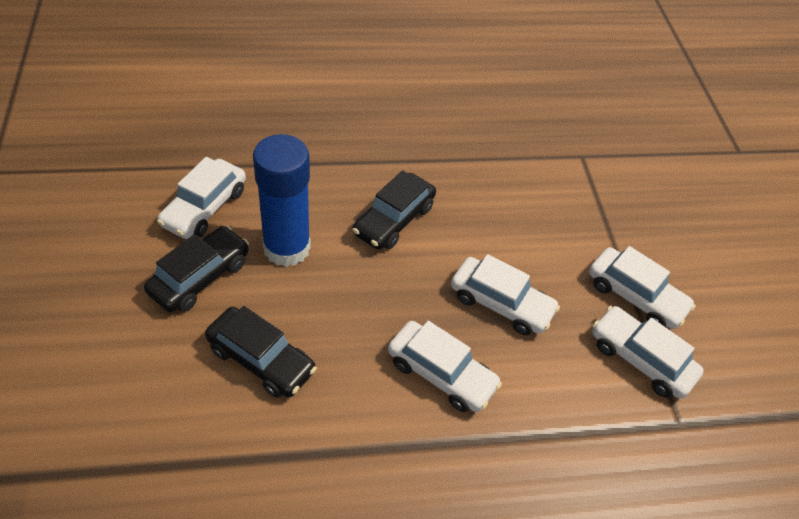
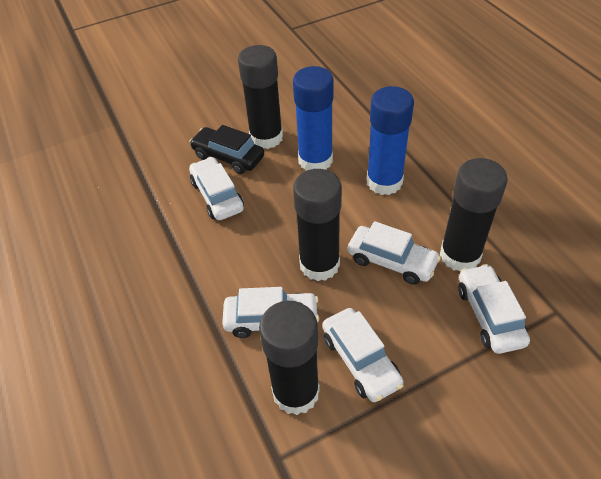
black car: [144,226,249,312] [205,306,317,398] [352,170,436,250] = 3 -> [189,125,264,174] = 1
black glue stick: none = 0 -> [238,45,283,149] [259,301,320,415] [293,169,342,281] [440,158,508,271] = 4
blue glue stick: [253,134,311,267] = 1 -> [293,66,334,171] [367,86,414,195] = 2

